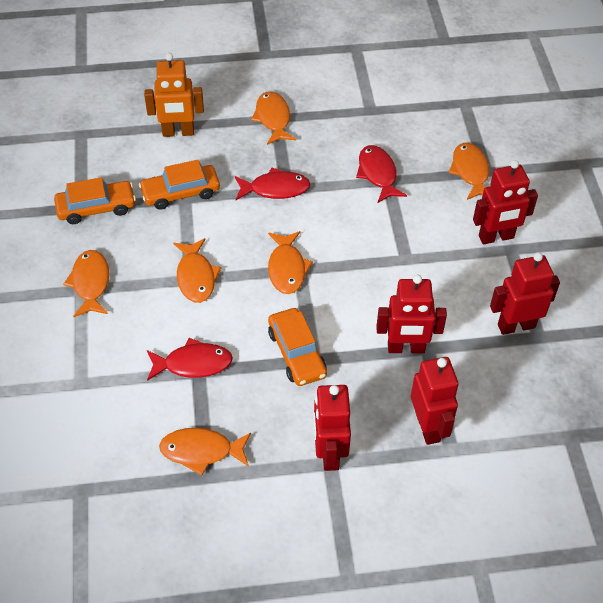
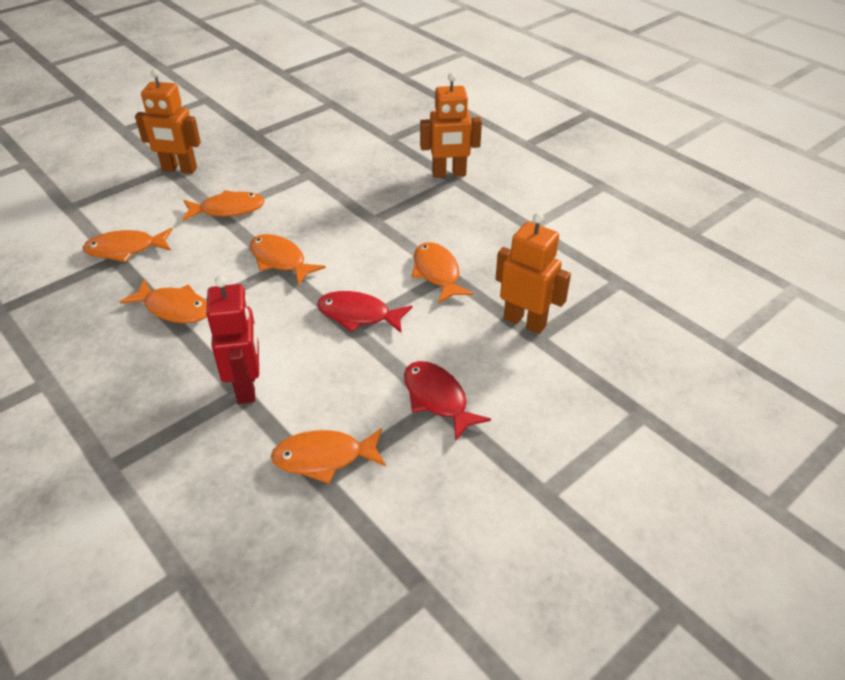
orange car: [54,177,136,224] [139,160,220,210] [268,308,327,386] = 3 -> none = 0
orange robot: [144,53,204,137] = 1 -> [135,69,201,174] [420,73,482,178] [496,213,571,334] = 3
red fish: [147,338,233,381] [235,167,310,200] [356,145,407,203] = 3 -> [317,291,413,333] [404,361,491,441] = 2
red robot: [313,385,351,471] [376,275,447,353] [411,357,459,445] [473,160,538,244] [490,252,560,335] = 5 -> [206,276,259,404] = 1

